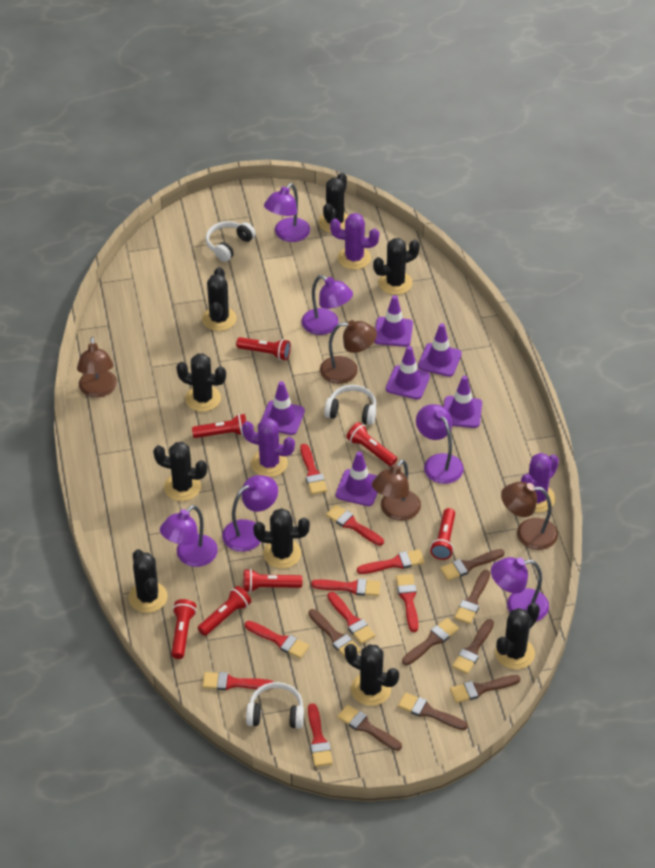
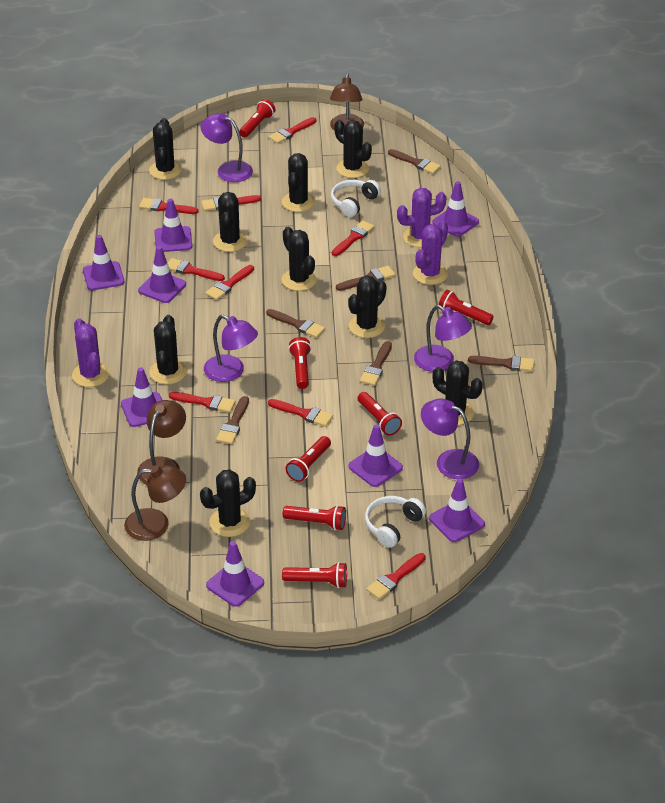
brown brush: [308,609,361,657] [337,705,402,751] [398,693,468,730] [402,618,459,665] [440,549,505,581] [450,675,521,703] [452,619,494,674] [454,570,490,624] = 8 -> [216,396,249,444] [266,309,325,338] [336,266,395,291] [360,341,392,386] [388,149,441,174] [468,356,534,371] = 6
brown lamp: [77,337,117,398] [320,320,377,384] [372,459,421,521] [501,482,558,550] = 4 -> [124,465,186,541] [137,400,186,485] [330,73,364,131] = 3
purple lamp: [160,505,218,567] [222,475,278,552] [264,183,310,242] [301,275,353,335] [416,404,464,484] [491,557,549,621] = 6 -> [201,113,253,182] [204,315,258,382] [414,305,472,372] [421,399,479,479] = 4
purple traffic cone: [261,381,305,435] [336,451,378,506] [374,295,413,347] [386,346,430,400] [418,323,462,377] [444,375,482,428] = 6 -> [83,235,125,290] [121,367,162,427] [138,246,186,303] [154,199,192,252] [206,541,264,607] [348,424,403,487] [429,478,485,542] [432,181,479,237] = 8
white headphones: [206,221,256,262] [246,682,304,729] [324,385,376,425] = 3 -> [331,180,381,217] [365,496,426,548] = 2

